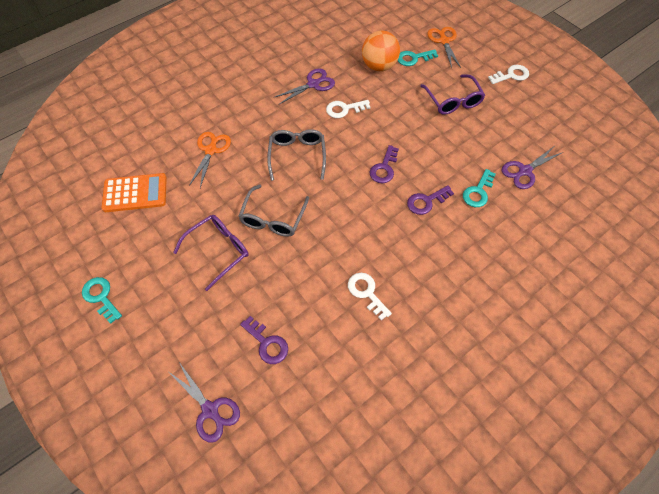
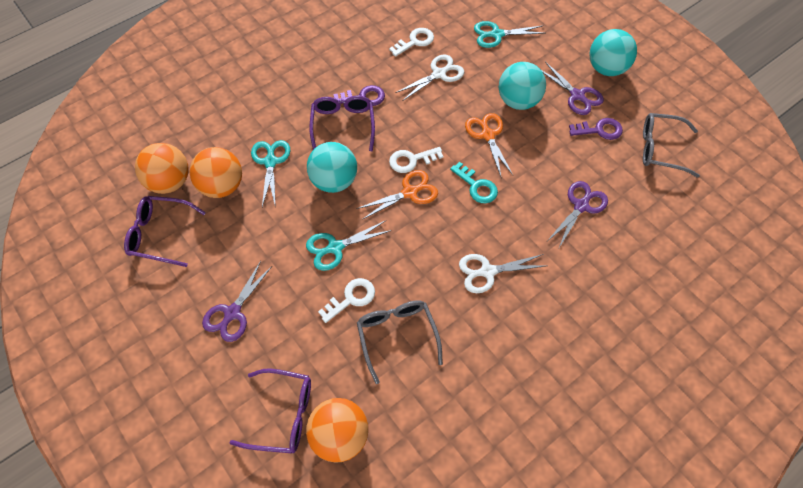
orange ball: [362,30,400,72] = 1 -> [135,143,189,194] [189,147,242,198] [306,398,368,463] = 3
orange calculator: [102,173,167,212] = 1 -> none = 0
purple glasses: [173,215,249,291] [420,74,485,115] = 2 -> [124,196,206,267] [230,368,311,453] [310,96,375,151] = 3
purple key: [240,316,288,364] [370,145,399,183] [407,185,454,215] = 3 -> [334,85,385,106] [569,118,623,140] = 2
turquoise ball: none = 0 -> [307,142,357,193] [499,62,546,110] [589,29,637,76] = 3
turquoise key: [82,277,122,324] [398,50,438,66] [463,169,496,207] = 3 -> [450,162,498,203] = 1
turquoise scissors: none = 0 -> [251,140,290,208] [306,220,392,271] [474,21,545,48] = 3
white scissors: none = 0 -> [395,55,465,100] [459,254,545,293] = 2

